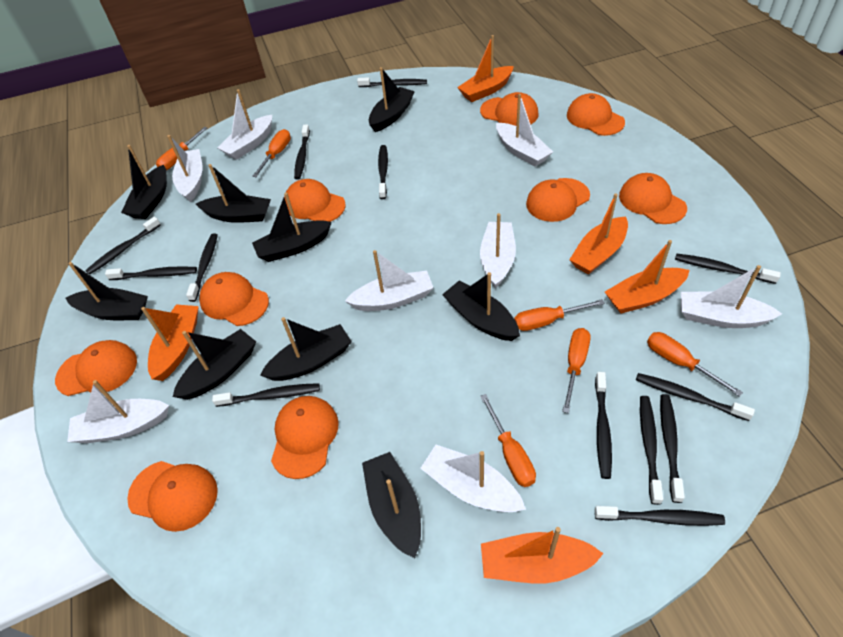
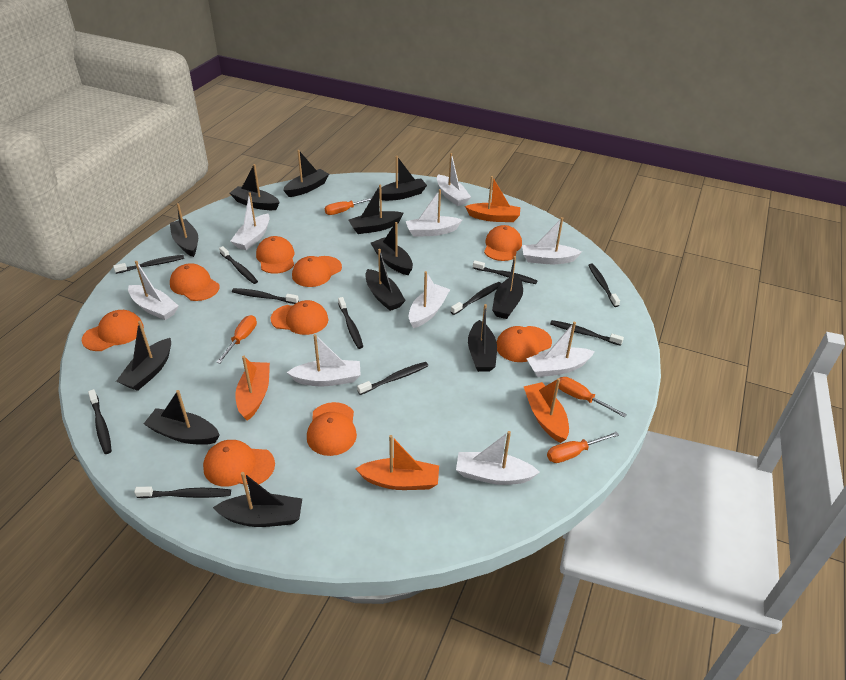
black boat: [66,262,148,320] [121,145,167,219] [173,329,256,400] [196,164,271,223] [252,193,332,262] [260,317,352,381] [362,452,421,558] [369,67,415,132] [442,272,520,341] = 9 -> [116,321,171,391] [144,390,220,445] [170,203,198,257] [213,472,302,527] [230,164,280,210] [283,150,329,197] [348,185,404,234] [365,249,406,311] [371,222,413,275] [381,156,427,201] [468,304,497,372] [492,256,523,319] = 12
black toothbrush: [85,217,161,275] [105,266,197,280] [186,233,218,302] [212,383,320,407] [294,124,310,180] [357,77,427,87] [378,145,388,199] [595,372,612,479] [595,506,725,526] [636,373,755,421] [640,396,663,505] [660,394,685,503] [675,254,781,284] = 13 -> [88,389,112,454] [113,255,184,274] [134,487,231,498] [219,246,258,284] [232,288,299,304] [338,297,363,349] [357,362,428,395] [451,282,501,315] [473,260,538,284] [550,320,624,346] [588,264,620,307] = 11
orange boat: [141,304,199,381] [457,35,514,102] [481,527,604,583] [569,193,628,274] [605,240,690,314] = 5 -> [235,356,270,421] [355,435,439,490] [465,176,520,222] [524,378,569,443] = 4
orange screwdriver: [156,127,207,170] [252,129,291,177] [480,394,536,487] [514,299,605,331] [562,328,590,413] [647,332,743,397] = 6 -> [216,315,257,364] [325,198,372,215] [547,432,619,463] [558,377,627,418] = 4
white boat: [67,380,169,443] [167,135,202,202] [217,89,272,160] [345,250,433,311] [420,445,526,512] [480,213,516,289] [496,94,553,166] [681,265,782,328] = 8 -> [128,261,178,320] [230,192,270,250] [287,334,361,386] [406,189,462,237] [409,271,450,328] [437,153,471,206] [456,431,540,485] [522,217,582,264] [526,322,595,377] = 9

